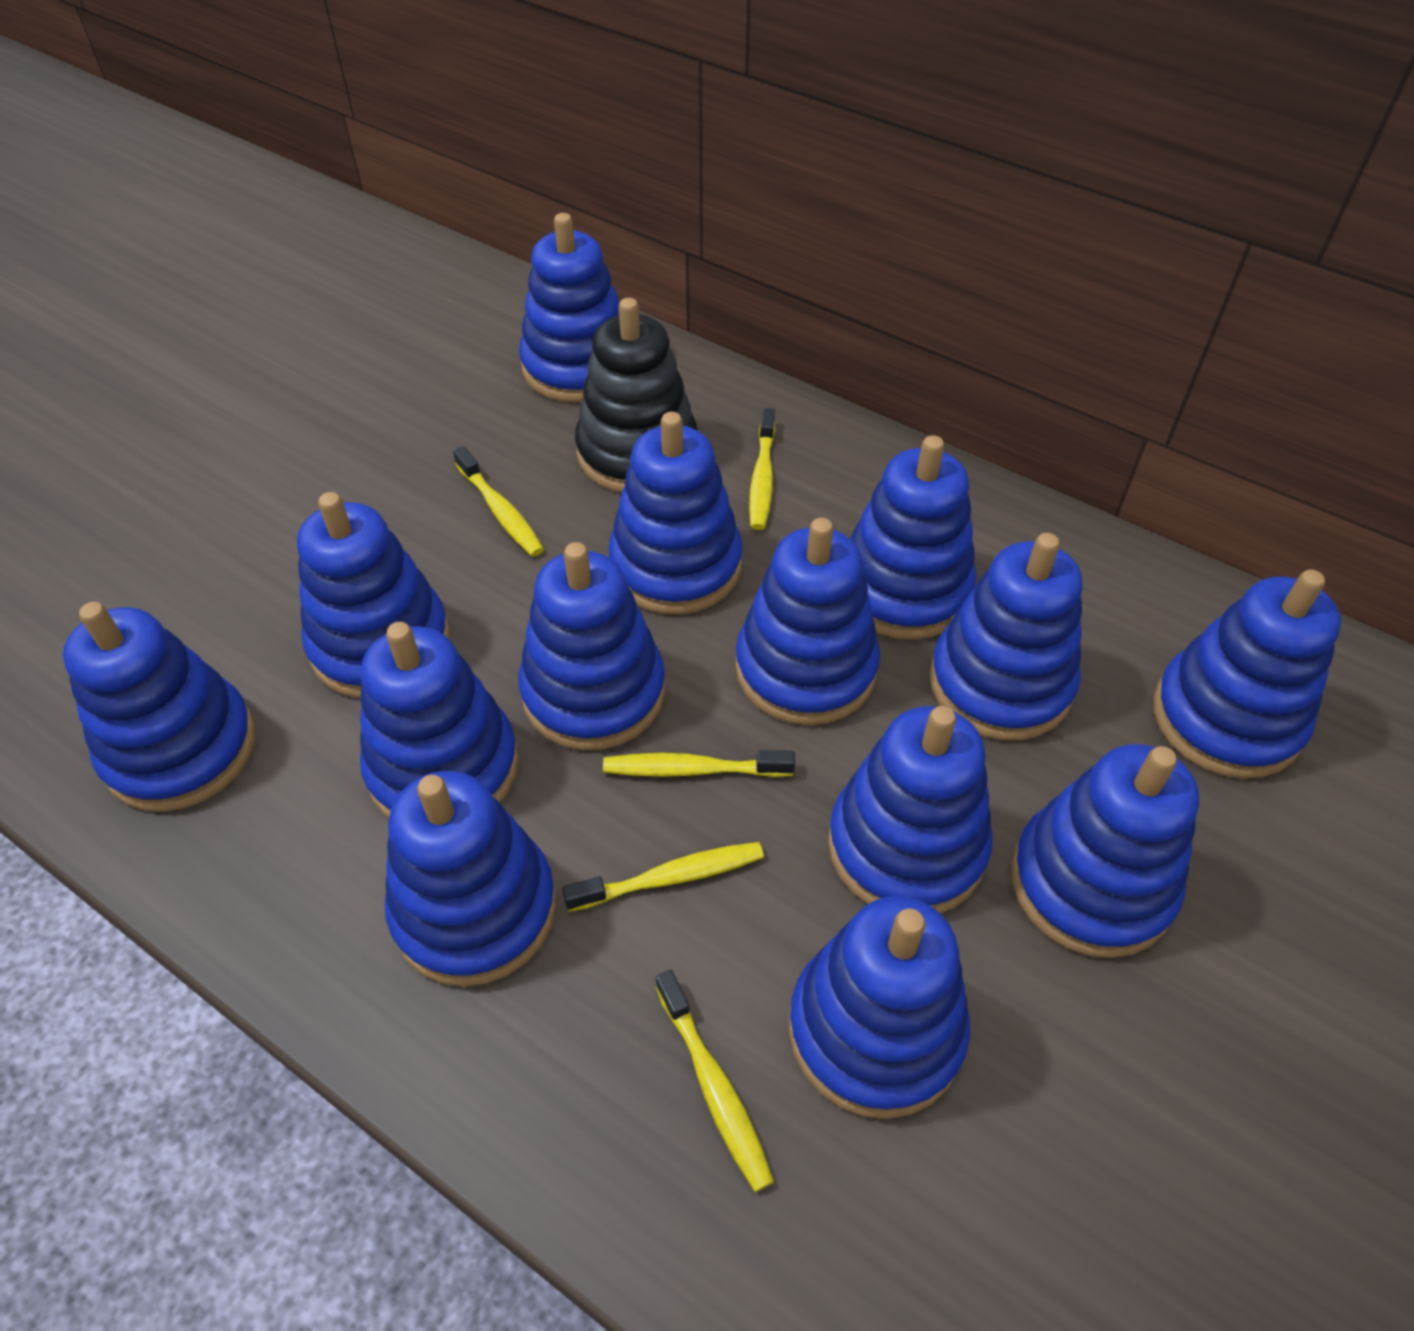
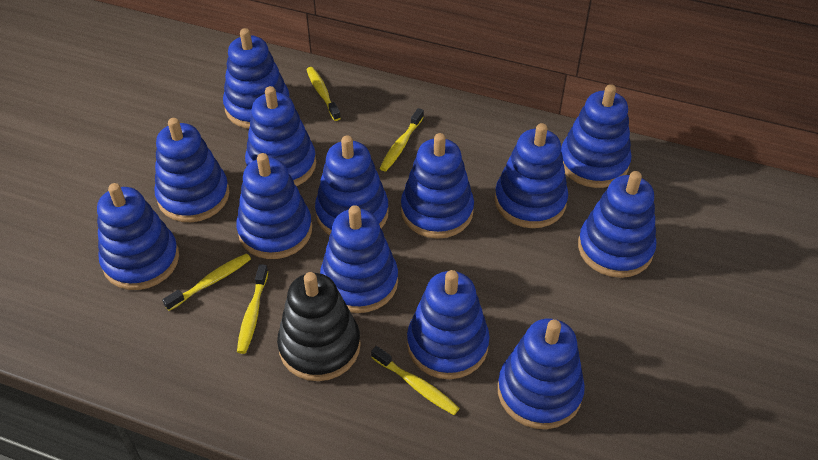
blue stacking toy: [63,602,255,812] [297,492,450,698] [360,622,519,818] [385,771,556,986] [518,542,665,750] [519,213,619,402] [608,412,743,615] [735,518,880,725] [789,896,970,1119] [828,706,993,913] [850,435,977,640] [930,533,1083,740] [1011,744,1199,958] [1154,570,1341,779] = 14 -> [97,183,179,290] [154,118,229,222] [223,28,289,129] [236,153,312,259] [245,86,316,186] [315,136,389,235] [320,205,398,313] [401,133,474,239] [407,270,490,379] [495,123,568,228] [498,318,585,429] [561,84,632,188] [578,171,656,278] = 13

